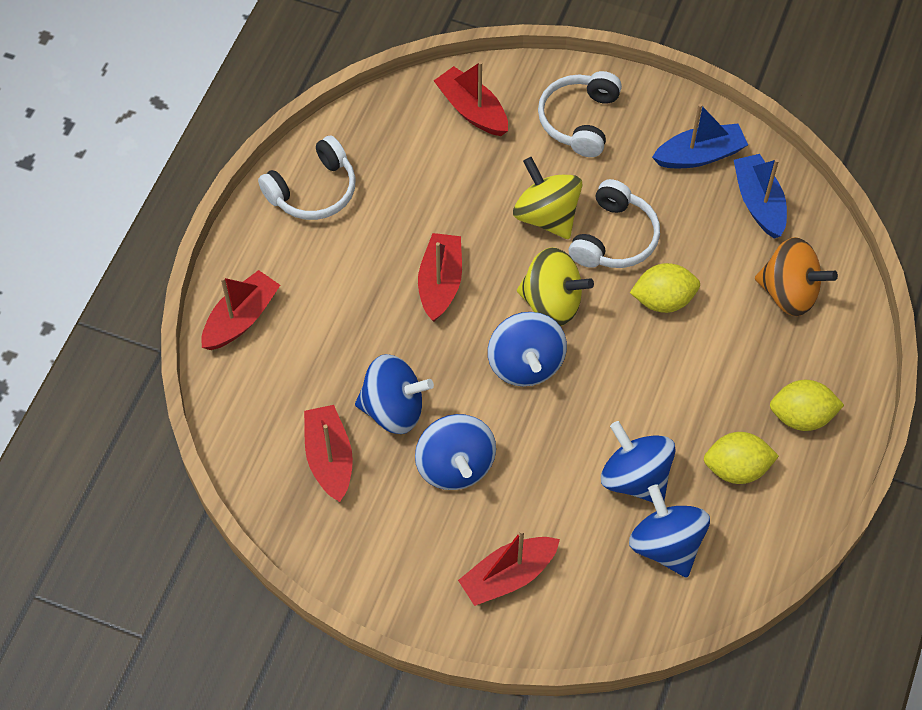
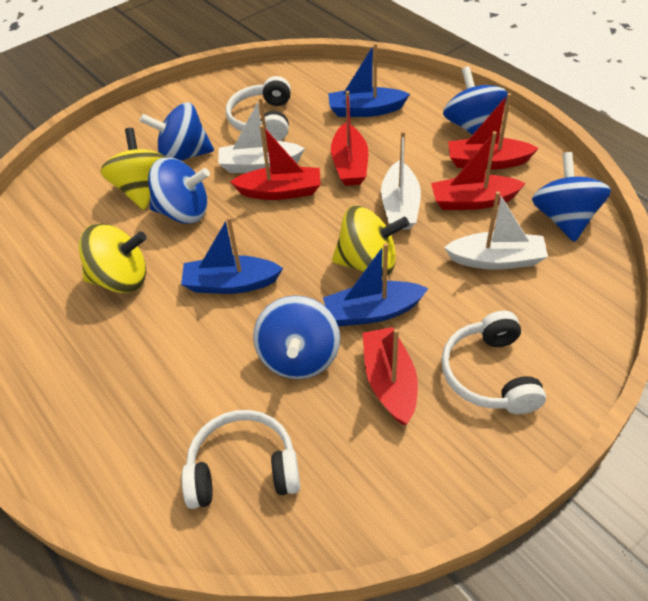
blue boat: [652,104,748,168] [734,154,787,239] = 2 -> [181,217,283,294] [323,243,429,326] [328,43,410,117] = 3
orange spinning top: [755,237,838,316] = 1 -> none = 0
white boat: none = 0 -> [218,97,305,173] [381,131,421,230] [444,191,548,270] = 3
yellow lemon: [630,263,700,313] [704,432,779,484] [770,380,844,431] = 3 -> none = 0
yellow spinning top: [513,157,582,239] [517,247,594,326] = 2 -> [79,223,147,293] [100,128,168,210] [332,206,409,277] = 3

